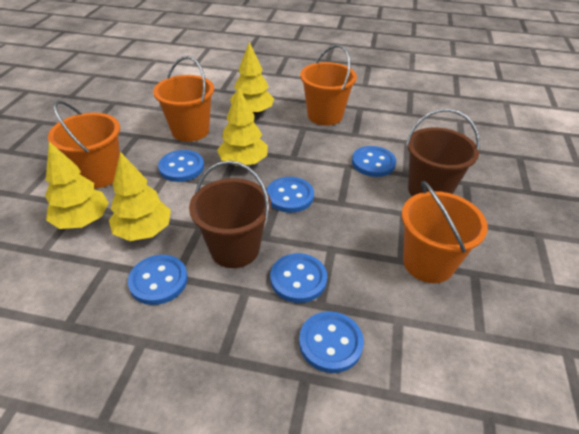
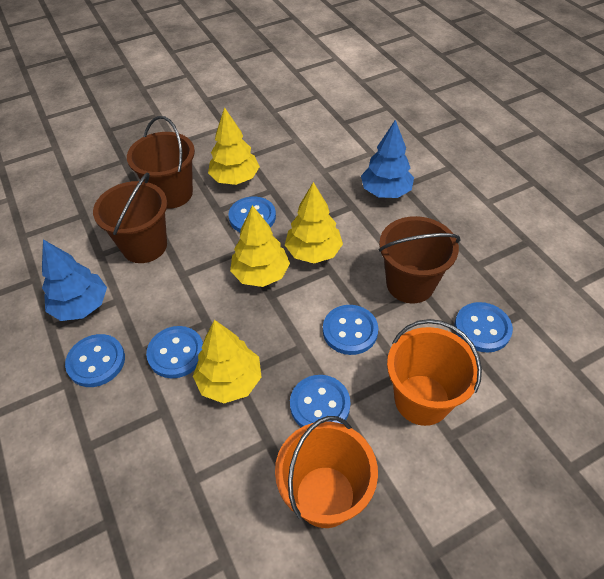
blue tree: none = 0 -> [42,239,107,321] [361,120,414,198] = 2
brown bucket: [189,161,271,268] [406,109,480,196] = 2 -> [93,172,167,263] [127,116,195,209] [378,216,461,303] = 3
orange bucket: [48,101,120,188] [153,56,214,142] [300,45,357,126] [401,181,488,283] = 4 -> [275,416,378,528] [387,319,482,426] = 2

